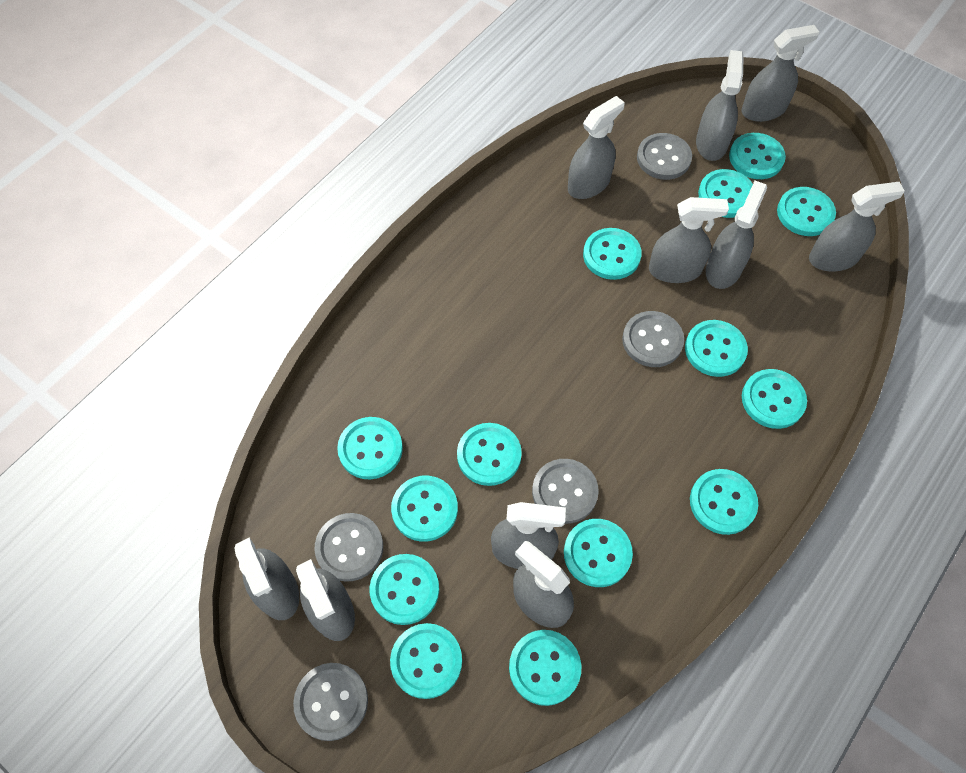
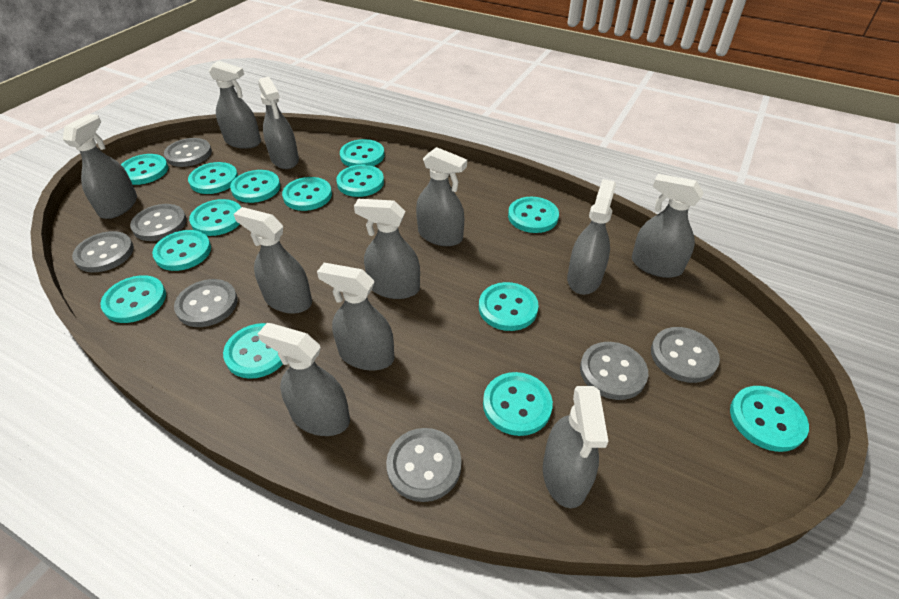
grey button: [293,663,368,741] [315,513,383,582] [532,459,599,524] [622,311,684,367] [637,133,692,180] = 5 -> [72,231,134,272] [130,204,187,241] [164,138,212,167] [174,279,238,327] [386,428,461,502] [580,342,648,400] [651,327,720,383] = 7
grey spray bottle: [234,537,299,620] [296,559,355,641] [491,502,566,569] [513,541,574,628] [568,96,625,199] [649,197,729,283] [696,50,743,161] [706,181,767,289] [742,25,819,122] [809,182,905,271] = 10 -> [63,114,137,219] [209,61,261,149] [234,207,312,314] [258,77,299,169] [258,323,350,436] [317,263,394,370] [354,199,420,299] [416,147,467,246] [543,386,609,508] [567,179,616,295] [632,174,704,278] = 11

